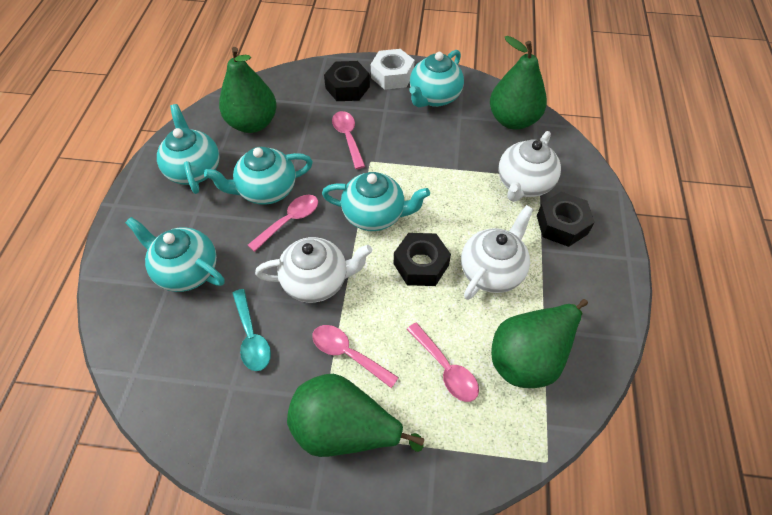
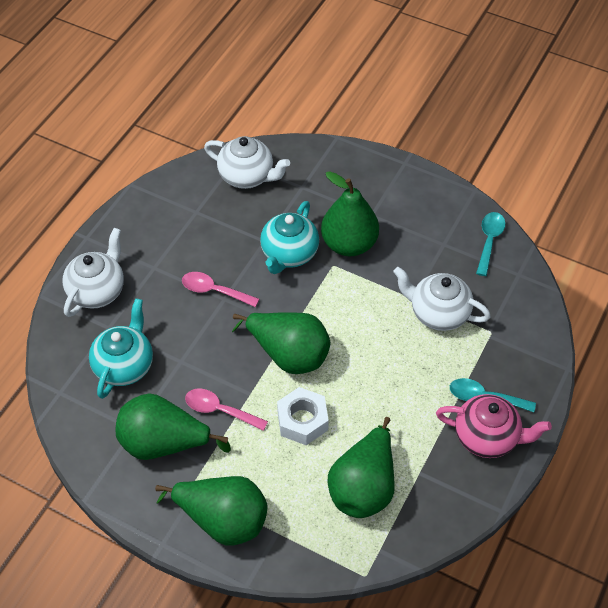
black nut: [324,61,370,101] [394,233,451,286] [537,192,595,247] = 3 -> none = 0
green pear: [219,47,277,133] [287,374,424,457] [490,36,547,130] [491,299,588,388] = 4 -> [116,393,231,460] [155,476,267,546] [232,312,330,374] [321,171,379,256] [328,417,395,518] = 5
pink spoon: [248,195,318,252] [312,325,399,388] [332,111,365,169] [407,323,479,402] = 4 -> [182,272,259,307] [185,388,268,431] = 2
pink teapot: none = 0 -> [436,394,552,458] = 1
turquoise spoon: [232,289,271,371] = 1 -> [450,378,536,412] [476,212,505,276] = 2
turquoise teapot: [125,217,225,292] [157,104,220,194] [204,147,313,205] [322,172,430,231] [409,50,464,107] = 5 -> [89,298,153,399] [260,201,319,274] = 2

